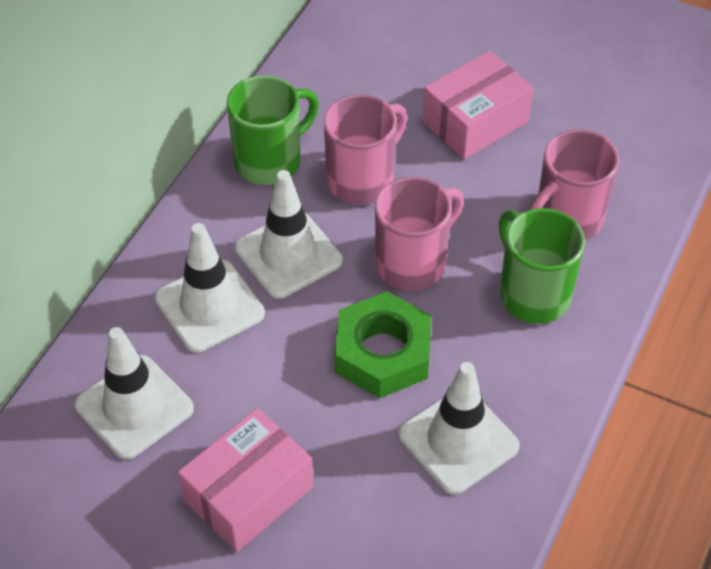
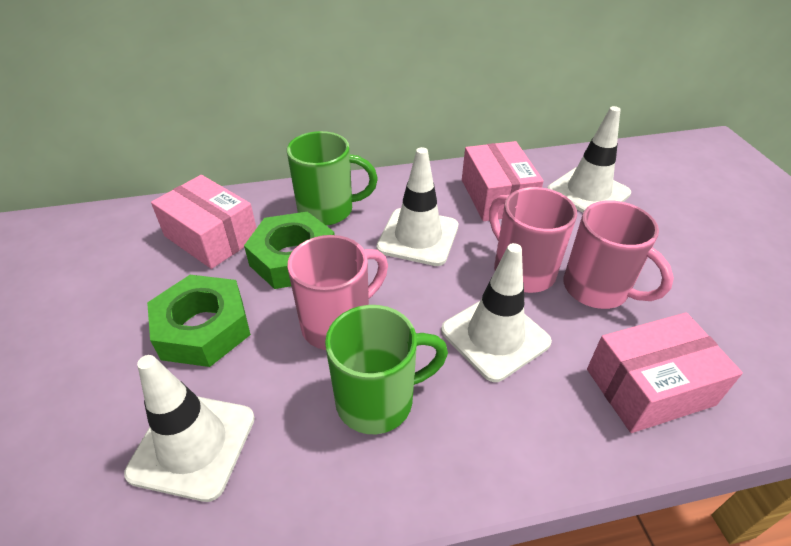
green nut: [335,291,431,398] = 1 -> [147,275,251,367] [244,212,335,289] = 2
pink box: [178,408,314,552] [422,51,534,159] = 2 -> [151,175,257,269] [462,141,544,221] [587,312,743,433] = 3

